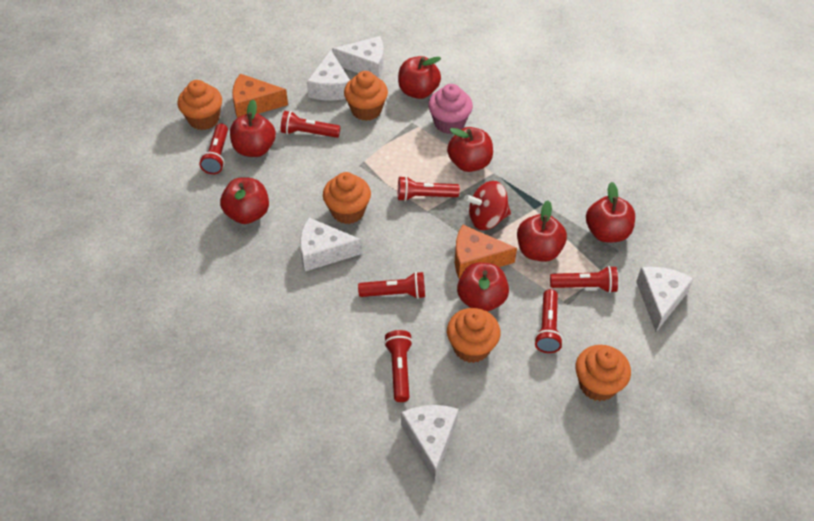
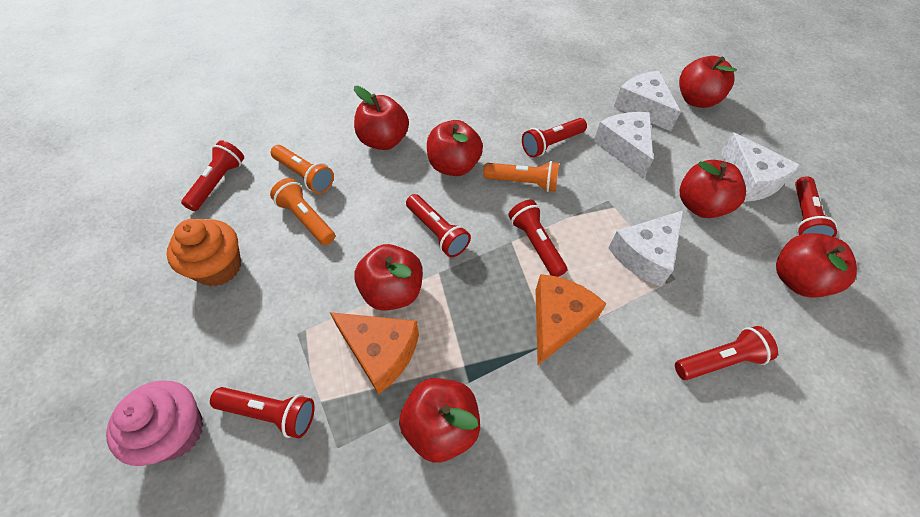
orange cupcake: [177,80,222,130] [323,172,371,224] [344,71,388,121] [447,308,501,363] [575,345,631,401] = 5 -> [167,219,241,286] = 1
orange flashlight: none = 0 -> [270,178,335,245] [271,145,334,194] [484,161,559,192] = 3
red spinning top: [464,181,511,230] = 1 -> none = 0
white cheese: [300,218,362,271] [307,50,350,100] [332,36,384,78] [401,405,459,481] [636,267,694,332] = 5 -> [593,112,653,178] [608,211,683,287] [614,71,681,131] [721,132,800,202] = 4

